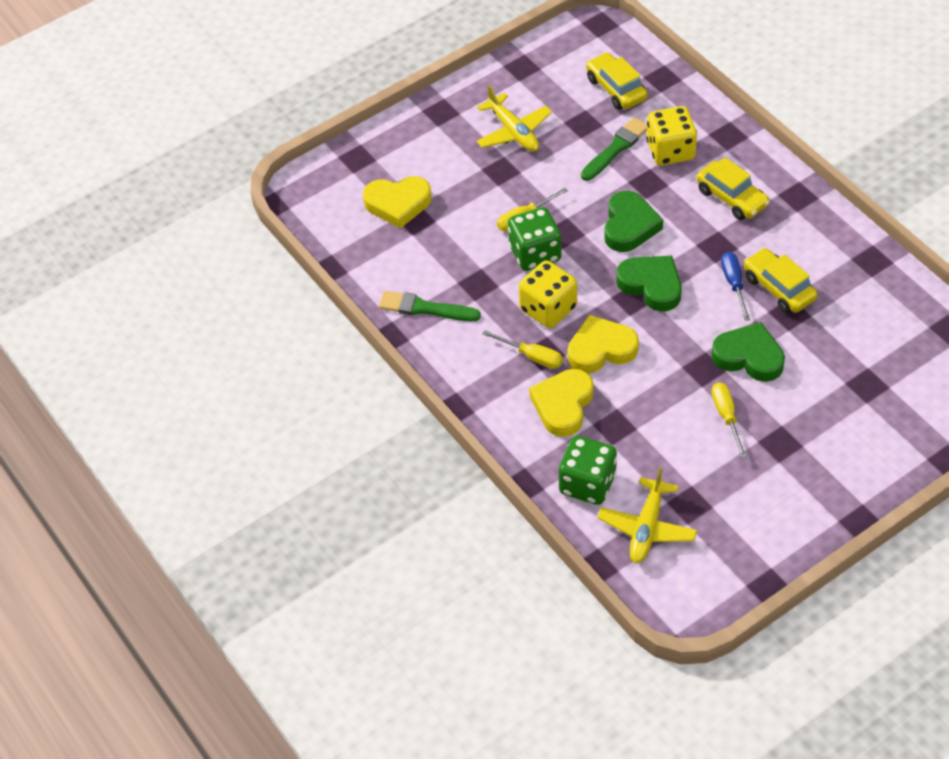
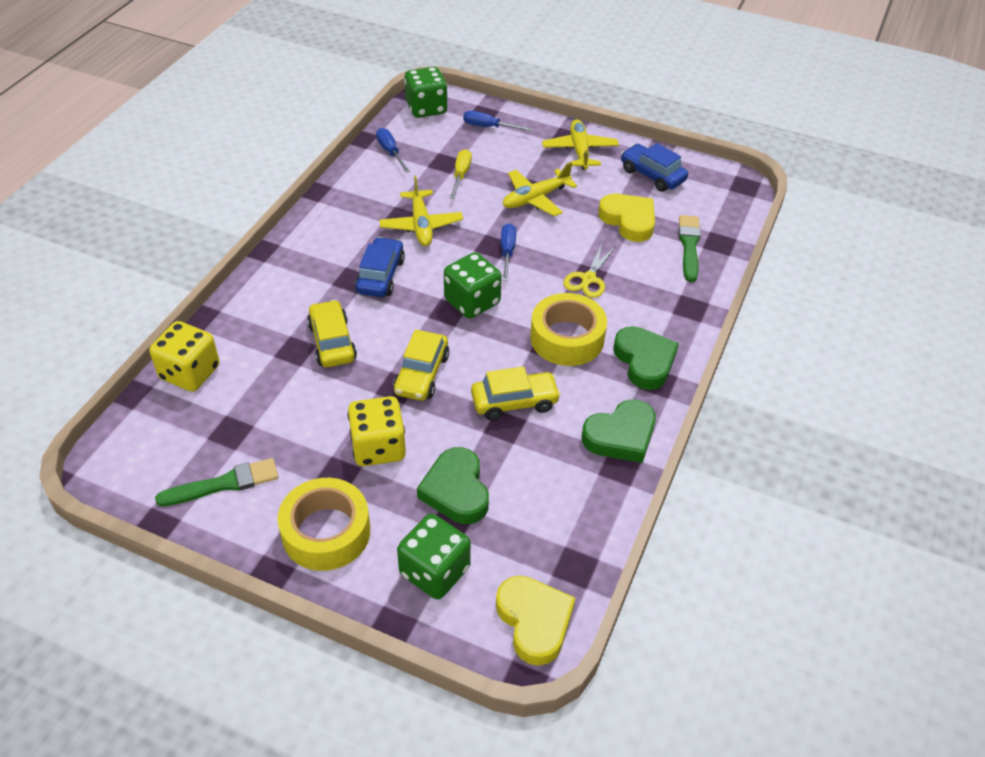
blue car: none = 0 -> [355,237,405,297] [621,143,688,192] = 2
blue screwdriver: [721,252,750,321] = 1 -> [376,128,410,172] [463,111,532,131] [501,223,516,281] = 3
green dice: [508,207,562,271] [559,436,617,505] = 2 -> [397,514,471,599] [404,67,448,118] [444,252,502,319] = 3
yellow heart: [363,176,432,228] [529,369,593,437] [568,315,639,373] = 3 -> [496,576,575,666] [598,194,655,242] = 2
yellow plane: [477,85,552,152] [597,467,697,563] = 2 -> [379,176,463,246] [503,162,577,217] [542,119,619,170] = 3
yellow scissors: none = 0 -> [563,244,616,298] = 1
yellow screwdriver: [482,330,563,369] [497,188,568,231] [712,382,747,458] = 3 -> [450,149,472,199] = 1
yellow tape: none = 0 -> [278,478,370,571] [530,293,607,366] = 2

